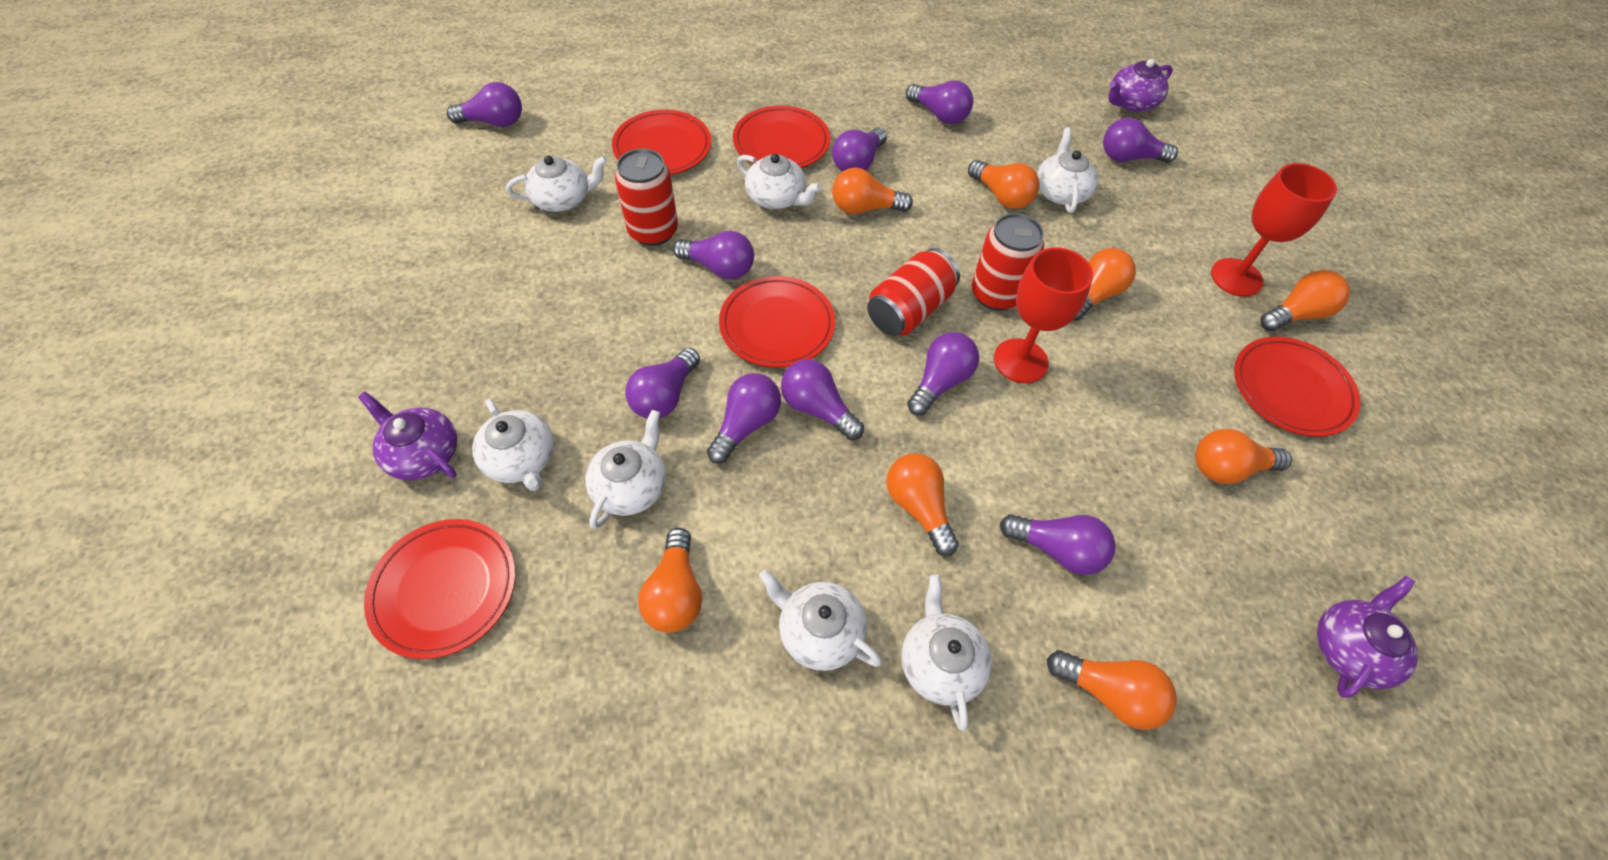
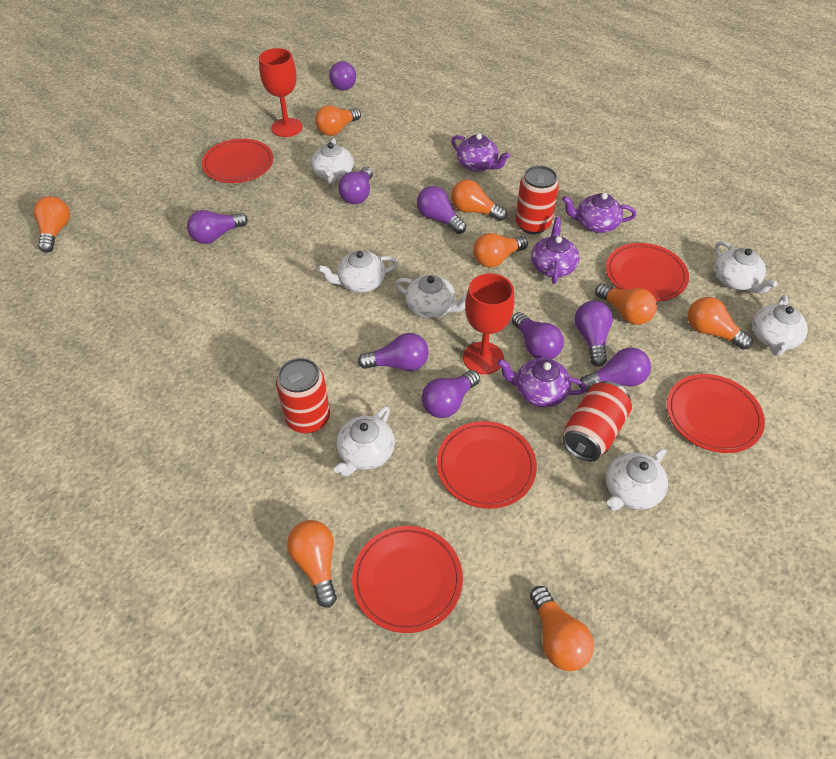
purple light bulb: [447,82,522,127] [625,347,700,419] [673,231,754,279] [707,373,781,464] [781,359,864,440] [832,127,887,172] [906,80,973,124] [907,332,979,415] [1000,514,1116,575] [1103,118,1178,163] = 10 -> [187,210,248,244] [329,60,356,90] [338,167,373,204] [358,333,429,371] [417,186,466,234] [422,370,480,418] [512,312,564,359] [575,301,613,367] [579,348,651,392] = 9
purple teapot: [358,392,457,481] [1108,59,1173,112] [1317,576,1418,698] = 3 -> [451,133,510,172] [497,358,587,407] [531,217,579,284] [562,193,636,233] = 4

